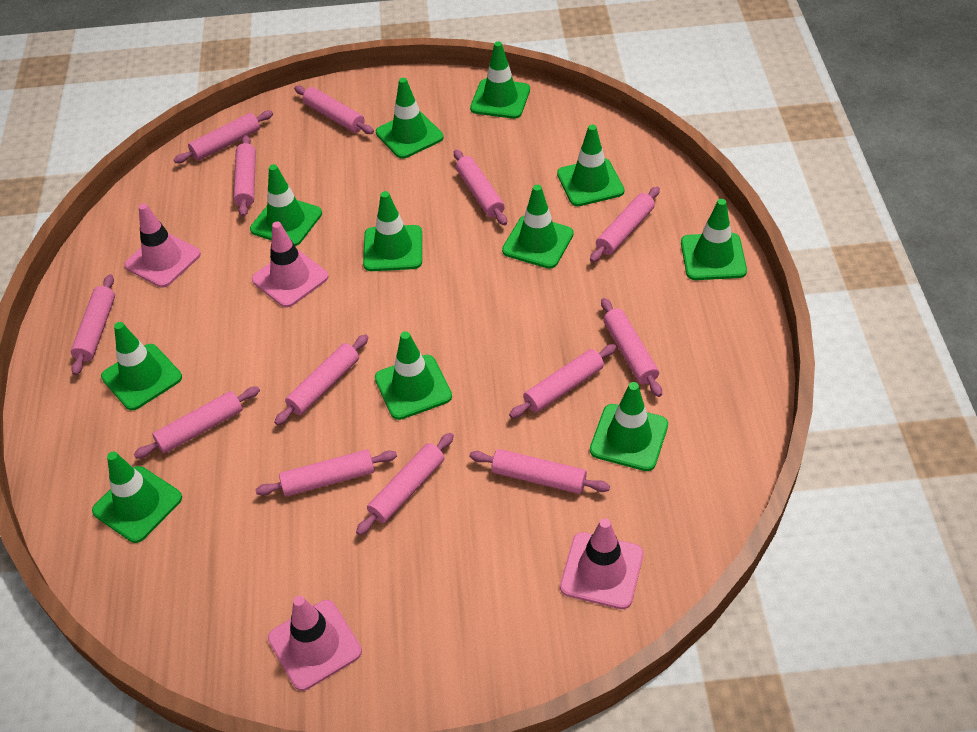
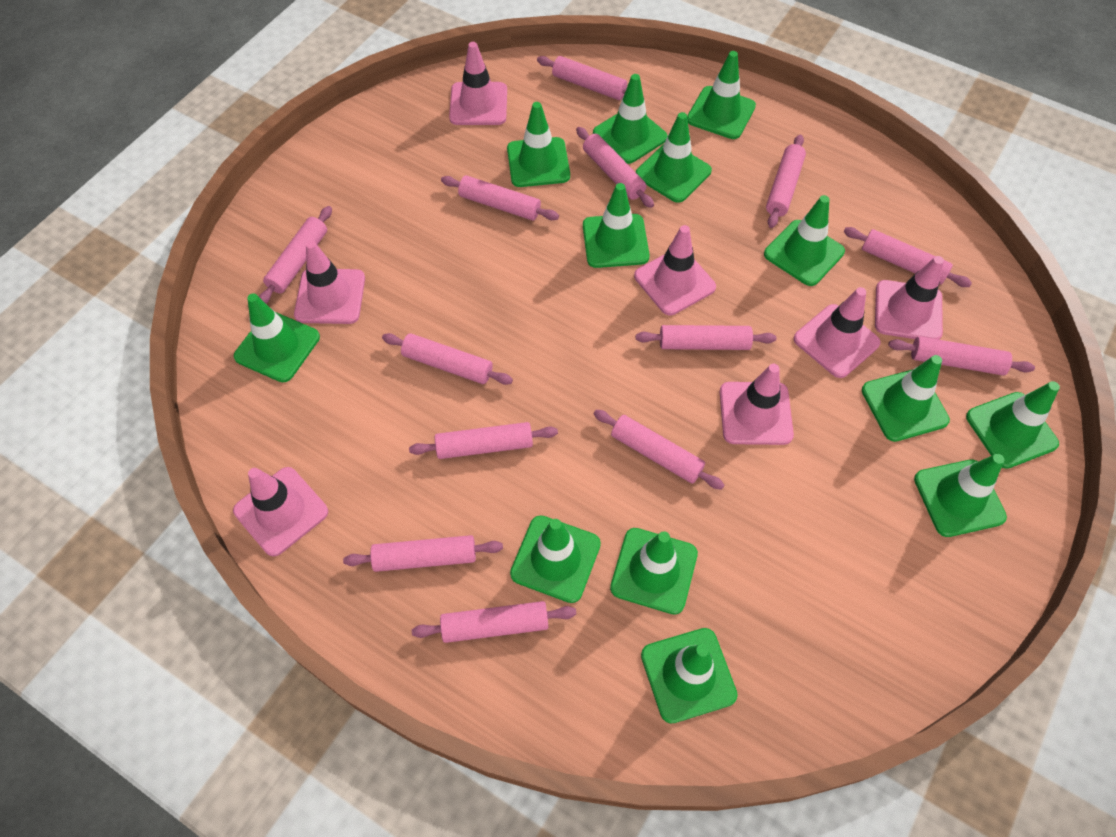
green traffic cone: [92,452,182,543] [101,322,182,410] [250,164,322,246] [363,191,422,271] [375,331,452,420] [376,78,444,159] [470,42,530,119] [502,185,574,269] [557,125,625,206] [590,382,668,471] [681,199,747,280] = 11 -> [234,293,320,383] [507,102,570,187] [510,515,601,603] [583,183,650,268] [593,74,668,164] [610,528,698,615] [636,112,712,203] [641,628,738,724] [687,51,756,139] [764,195,845,286] [862,355,950,442] [914,454,1007,537] [966,381,1060,469] = 13
pink traffic cone: [124,203,201,287] [252,222,329,307] [268,596,362,691] [560,518,643,609] = 4 -> [233,467,328,556] [294,241,365,324] [449,42,507,125] [634,225,716,315] [720,364,794,445] [794,287,881,378] [875,256,944,340] = 7

